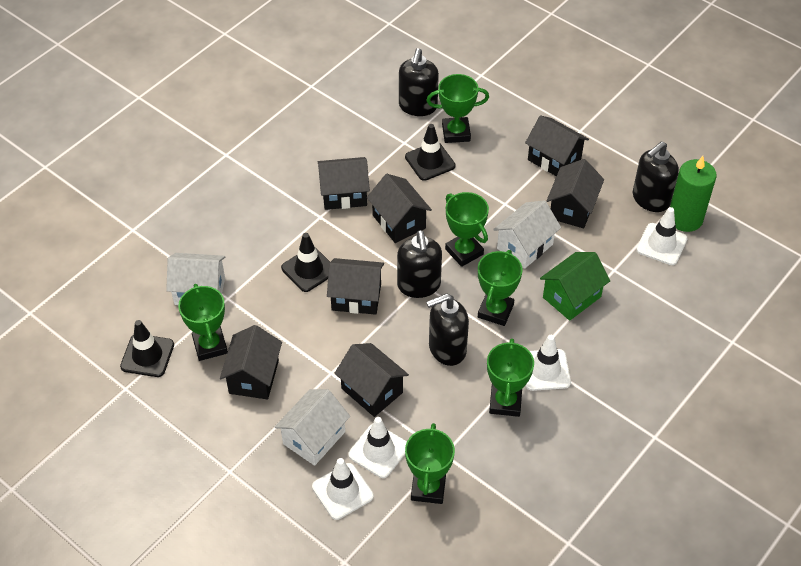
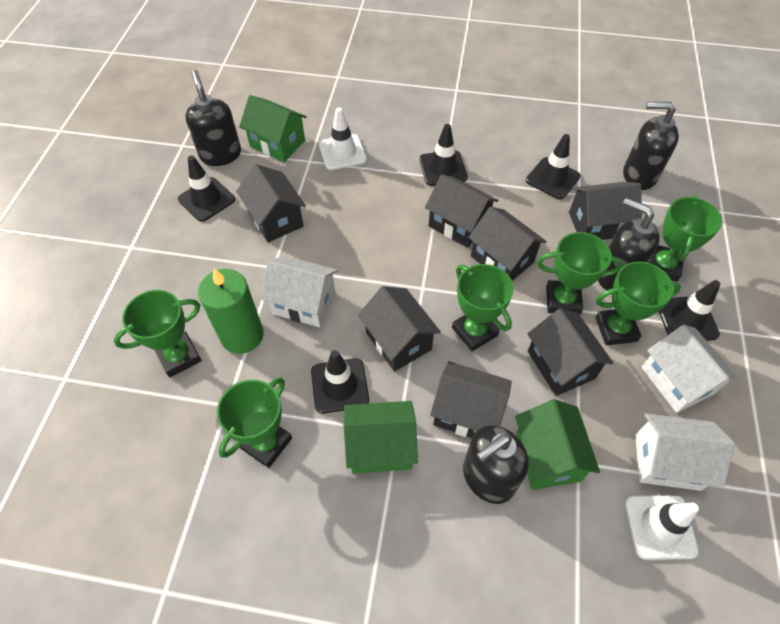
black traffic cone: [120,320,174,377] [281,233,330,292] [405,124,455,181] = 3 -> [178,156,235,222] [311,350,369,414] [419,124,468,186] [526,134,581,199] [659,280,720,341] = 5
green house: [540,252,610,321] = 1 -> [239,95,307,162] [343,401,418,474] [515,399,600,490] = 3
white traffic cone: [312,458,374,520] [348,417,407,478] [525,335,571,391] [636,207,688,265] = 4 -> [319,107,367,170] [625,495,699,560] = 2

